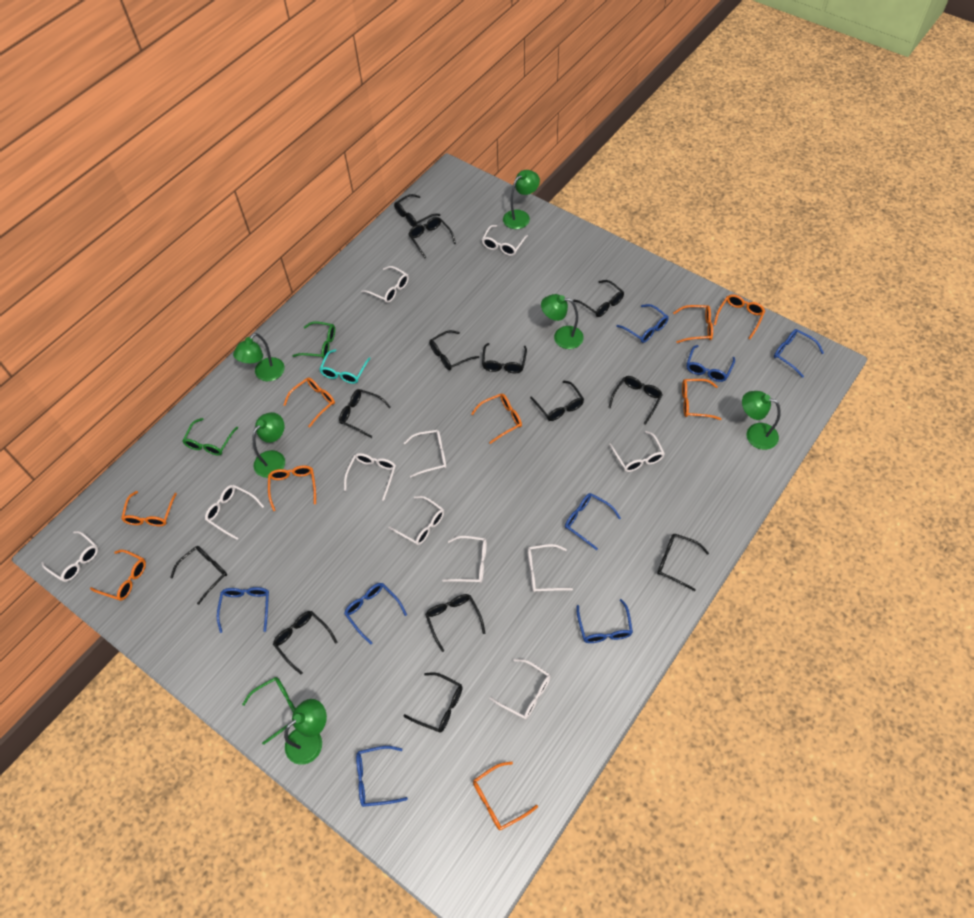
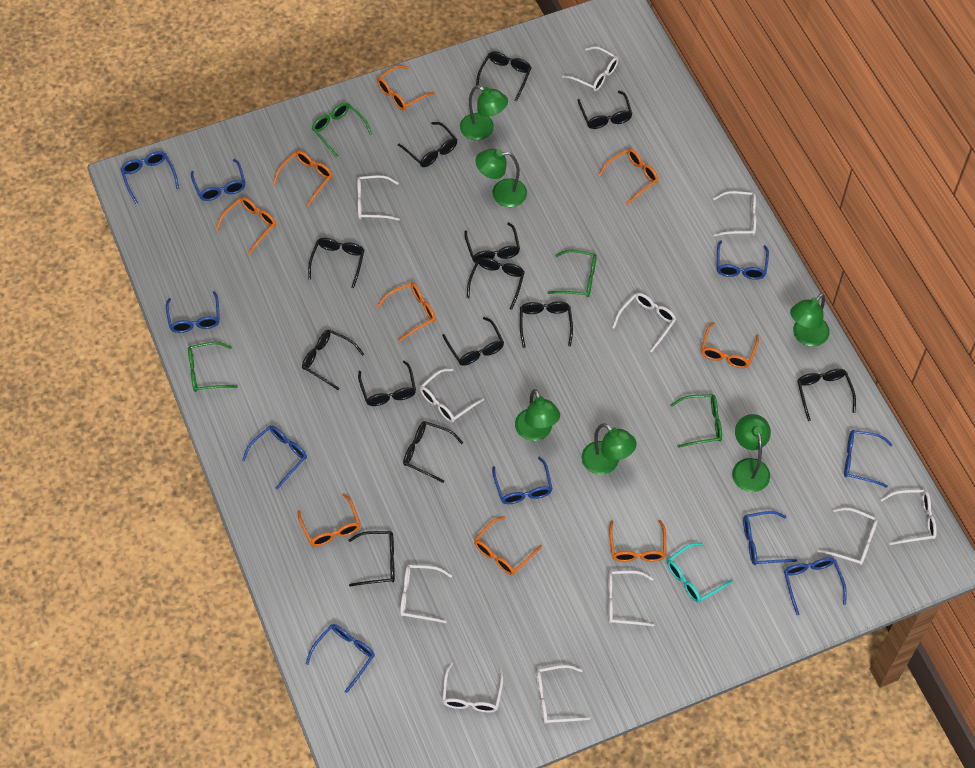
blue glasses: [217,587,269,633] [344,583,407,645] [356,746,408,807] [565,493,621,550] [576,599,633,643] [616,304,669,343] [687,345,735,382] [774,329,824,378] = 8 -> [120,151,179,204] [166,291,220,333] [191,159,246,201] [242,426,307,490] [306,624,375,693] [492,457,552,504] [717,240,769,280] [743,511,797,565] [784,558,847,615] [844,430,893,488] = 10
green glasses: [182,418,238,456] [242,677,295,745] [293,321,335,359] = 3 -> [188,342,238,392] [312,103,372,158] [548,250,597,297] [671,394,722,448] = 4

